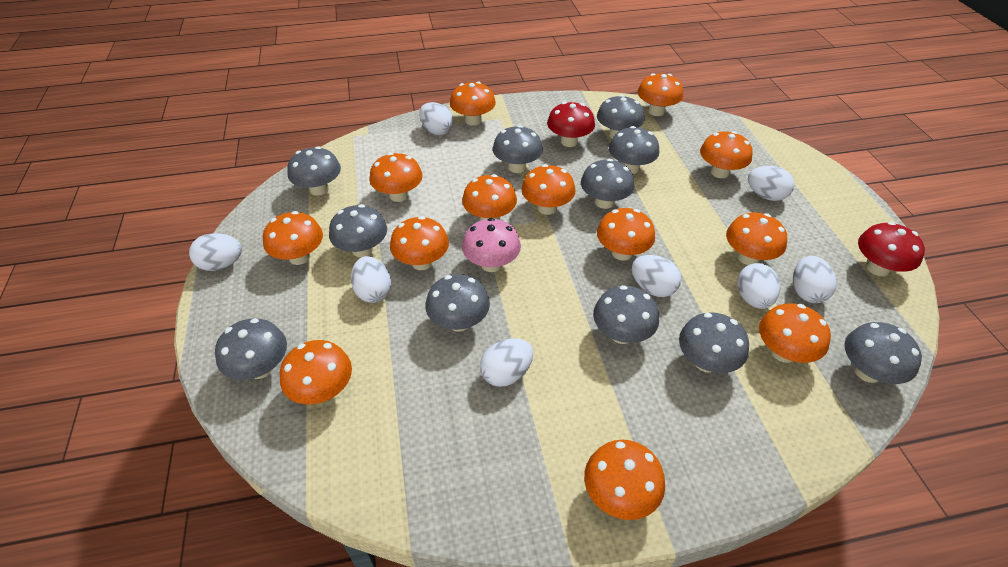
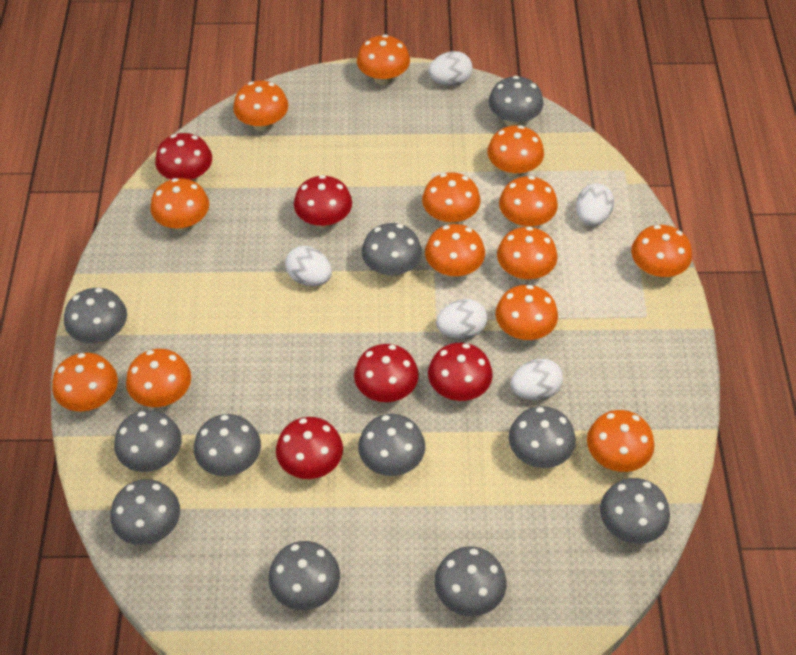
pink mushroom: [462,218,521,272] = 1 -> none = 0
red mushroom: [547,102,595,147] [858,222,925,276] = 2 -> [155,133,212,182] [276,417,343,479] [294,175,352,229] [354,344,419,402] [428,343,493,401] = 5
white egg: [189,233,242,271] [351,256,391,303] [419,102,454,135] [480,339,533,387] [632,255,681,297] [737,263,780,309] [748,166,794,201] [793,256,837,303] = 8 -> [285,246,332,286] [428,51,473,86] [436,299,488,339] [510,359,563,400] [576,183,614,226] = 5

